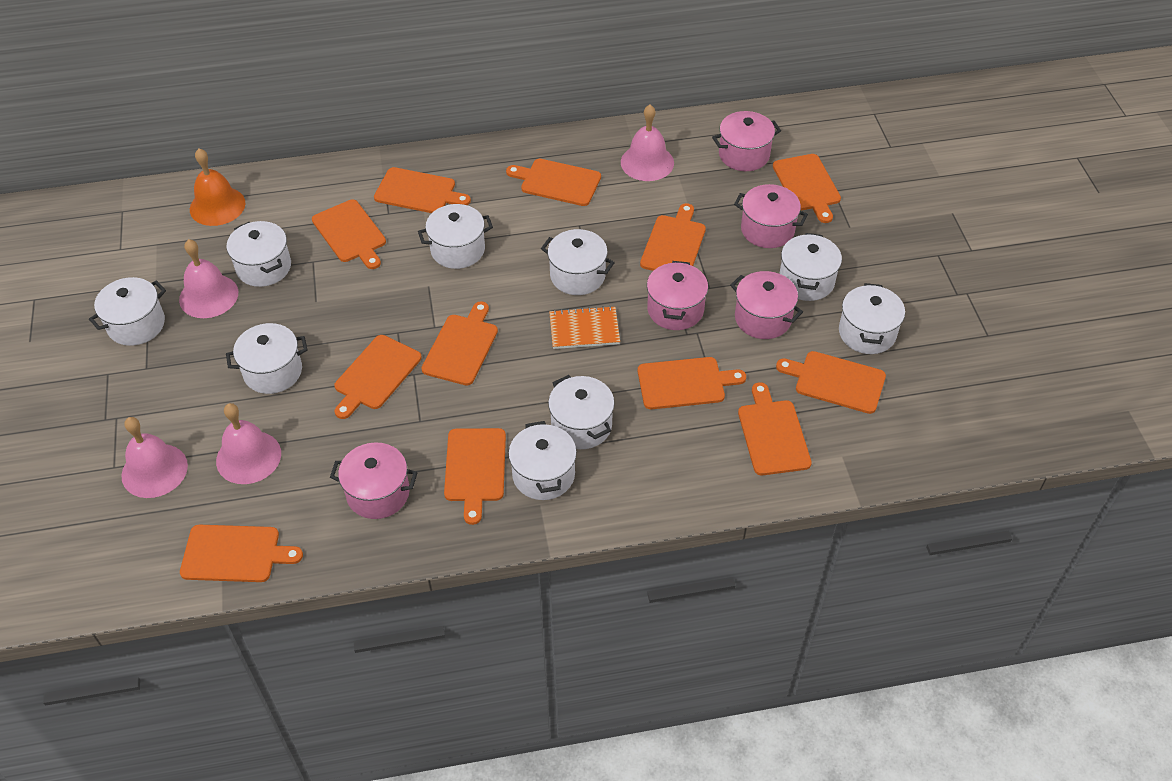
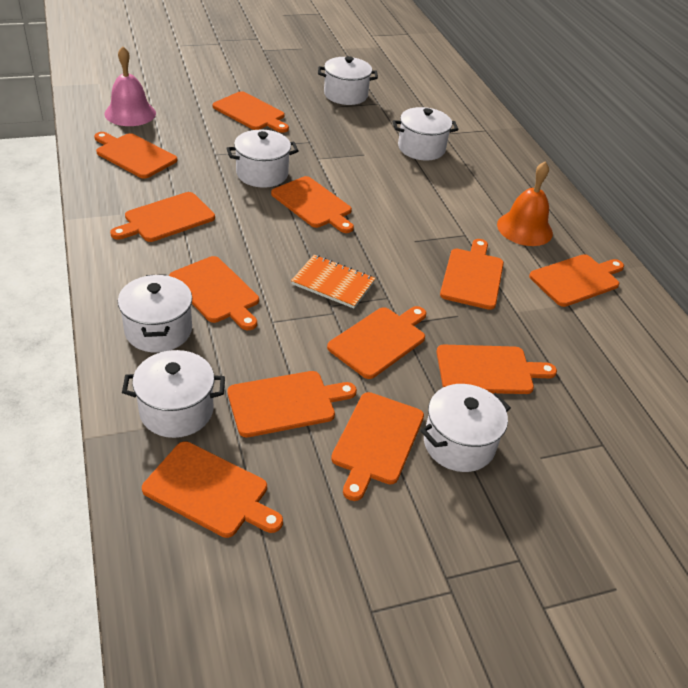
pink bell: [121,417,188,498] [179,239,238,318] [216,403,281,484] [621,105,674,181] = 4 -> [104,46,156,126] = 1
pink pot: [330,443,418,519] [647,261,708,330] [712,111,781,171] [730,271,803,339] [734,184,808,248] = 5 -> none = 0
white pot: [89,277,166,346] [226,221,291,287] [226,323,308,394] [418,204,493,269] [508,421,577,500] [541,229,615,295] [548,375,615,449] [779,233,842,301] [839,283,905,354] = 9 -> [118,274,192,353] [122,350,225,438] [226,130,299,188] [318,56,378,105] [393,107,459,161] [421,384,511,472] = 6

